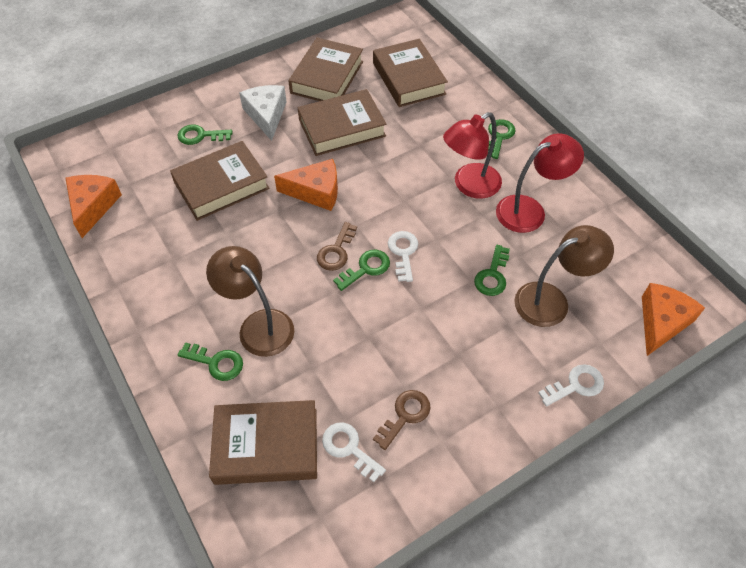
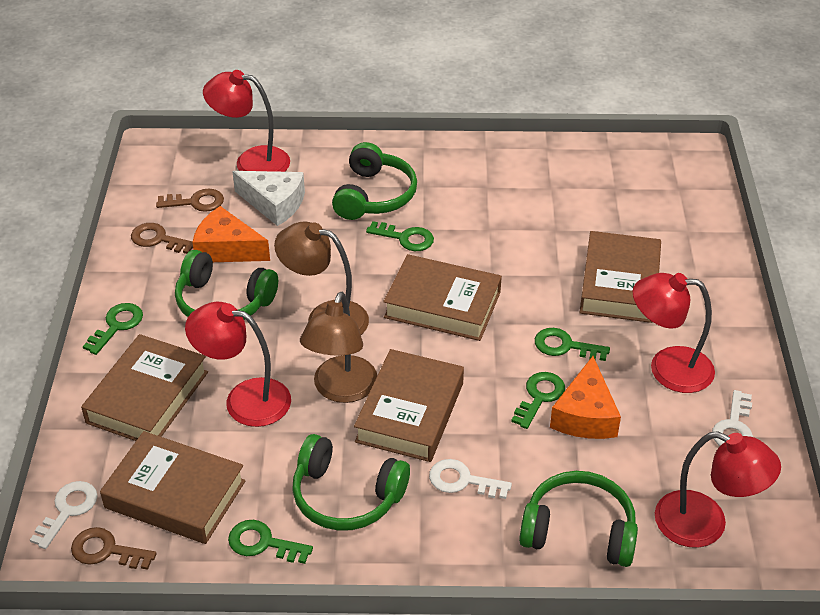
brown key: [317,222,357,271] [373,390,431,450] = 2 -> [71,527,157,570] [131,223,193,254] [156,189,224,212] = 3
green headphones: none = 0 -> [175,250,278,320] [292,434,410,531] [332,142,417,220] [519,471,638,567] = 4
orange cheese: [65,175,122,238] [274,159,338,211] [642,283,705,356] = 3 -> [192,206,270,262] [550,356,621,439] = 2
red lamp: [443,112,502,199] [496,133,584,233] = 2 -> [185,302,291,427] [203,70,290,172] [633,273,715,393] [655,431,781,548] = 4

